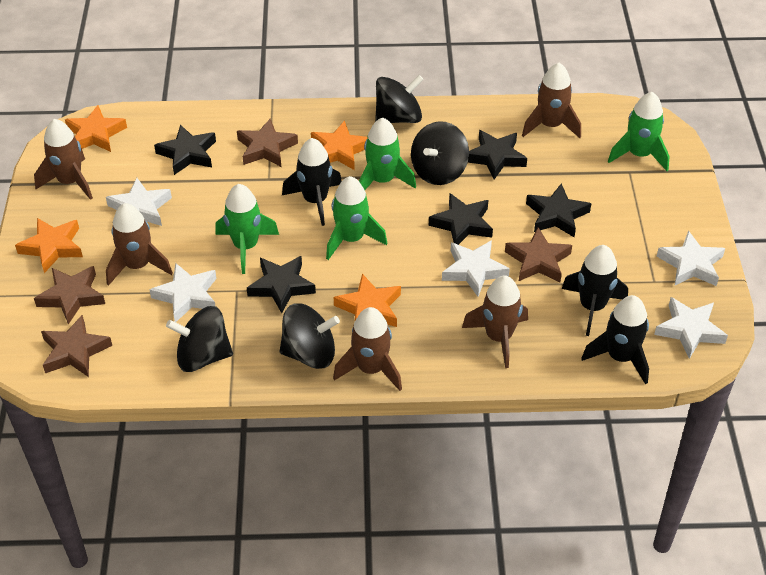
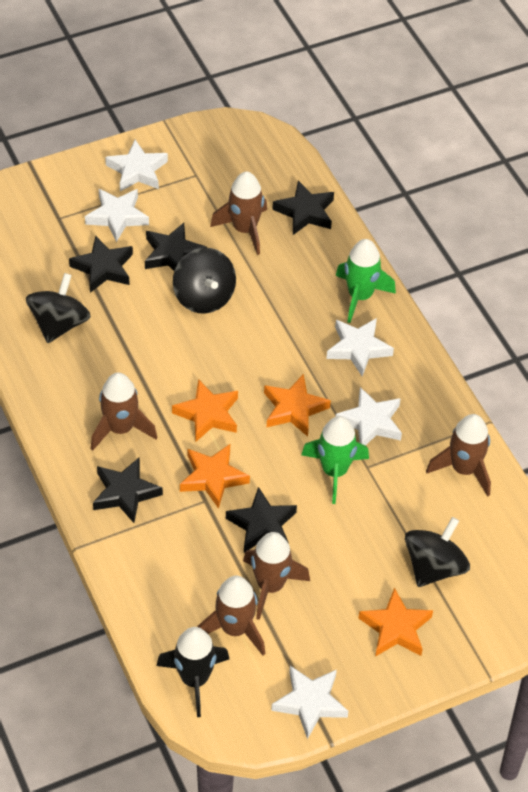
black rocket: [282,138,342,226] [562,245,628,336] [581,295,649,384] = 3 -> [156,627,229,717] = 1
black spinning top: [166,306,233,372] [279,303,340,369] [375,75,424,123] [411,121,469,185] = 4 -> [26,273,91,343] [173,248,236,314] [405,517,470,587] = 3
brown star: [34,266,105,325] [41,315,112,377] [237,119,298,167] [505,227,572,282] = 4 -> none = 0
green rocket: [215,184,279,274] [326,176,387,260] [359,117,416,190] [608,92,670,171] = 4 -> [301,416,369,504] [336,239,396,323] = 2

